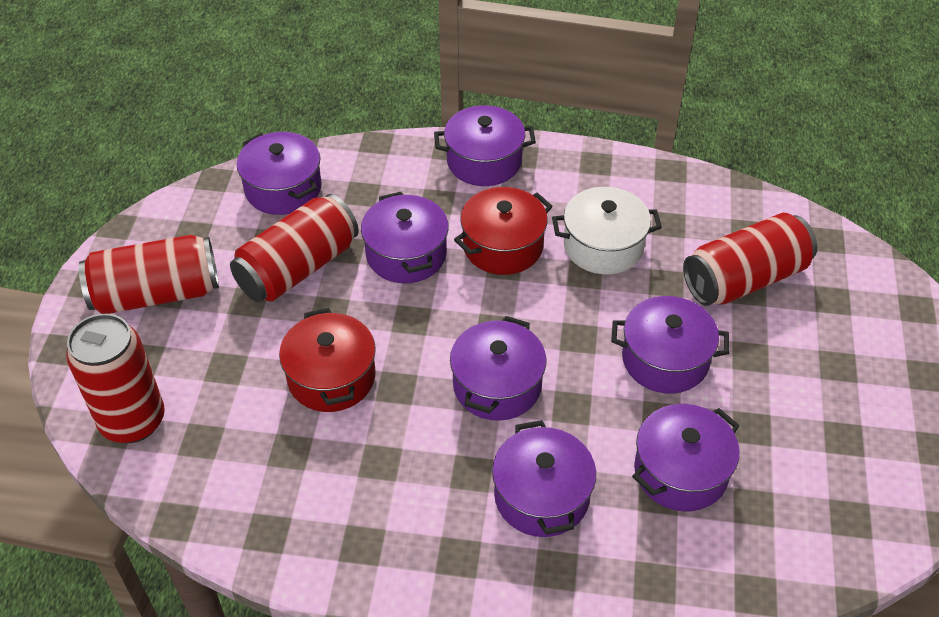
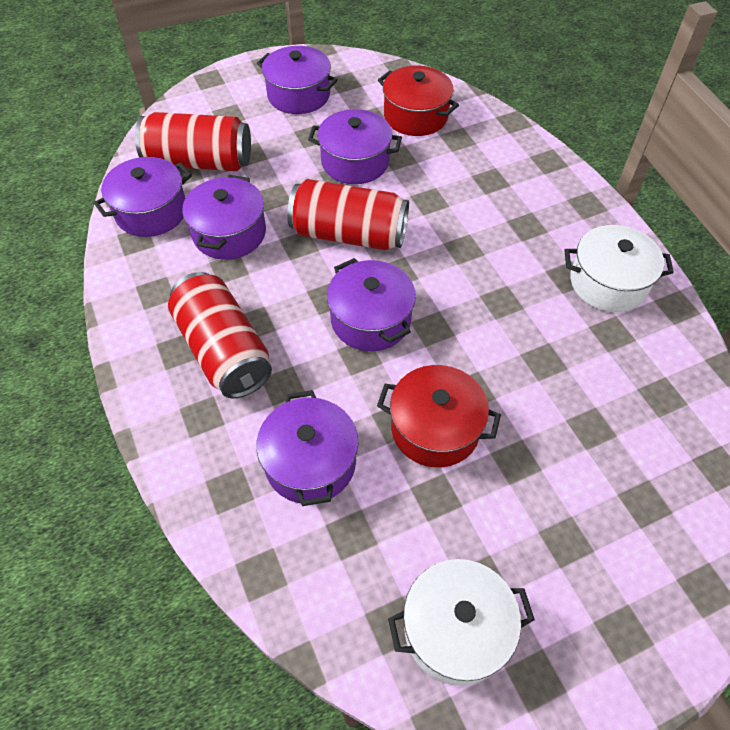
purple pot: [237,132,322,215] [361,192,449,283] [434,105,536,186] [450,316,547,421] [492,420,596,537] [611,296,729,394] [632,404,740,511] = 7 -> [94,157,192,237] [182,175,266,260] [256,390,358,506] [257,46,338,114] [308,109,402,184] [327,258,416,351] = 6
red can: [66,314,165,443] [78,235,219,314] [230,194,359,302] [683,213,817,306] = 4 -> [135,112,251,171] [168,272,272,398] [287,179,409,250] = 3
white pot: [552,187,662,274] = 1 -> [388,559,535,686] [564,225,674,312] = 2

